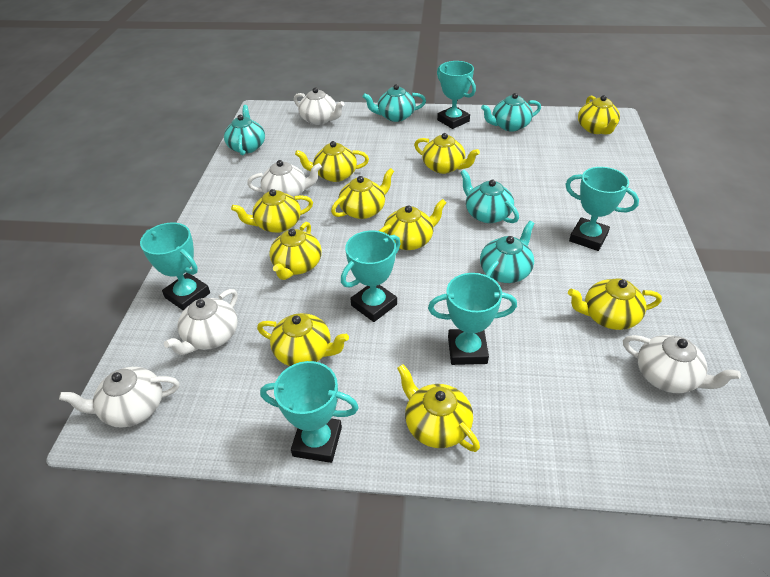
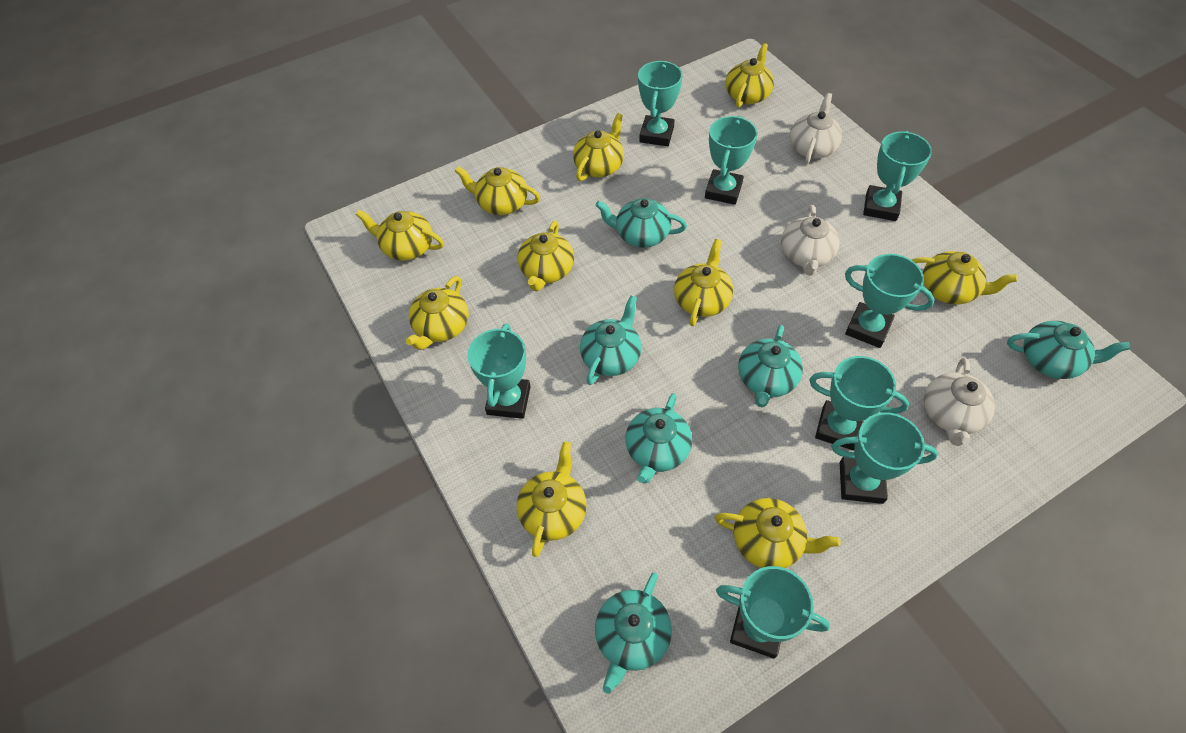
turquoise teapot: [224,105,265,156] [362,84,426,122] [460,170,519,223] [480,221,534,283] [481,93,541,132] = 5 -> [580,295,642,385] [595,198,687,248] [595,572,672,694] [625,393,692,484] [738,325,803,407] [1007,321,1130,379] = 6
turquoise trophy: [140,222,210,311] [260,361,359,463] [341,230,401,322] [428,273,517,365] [437,61,476,129] [565,167,639,251] = 6 -> [467,323,531,419] [638,61,683,146] [705,116,758,205] [716,566,830,659] [809,356,909,450] [832,412,938,504] [845,254,935,348] [863,131,932,221] = 8
white teapot: [59,367,179,428] [164,289,238,355] [247,160,322,197] [294,87,344,125] [623,335,741,393] = 5 -> [781,205,840,276] [790,93,842,164] [924,357,995,446] = 3

